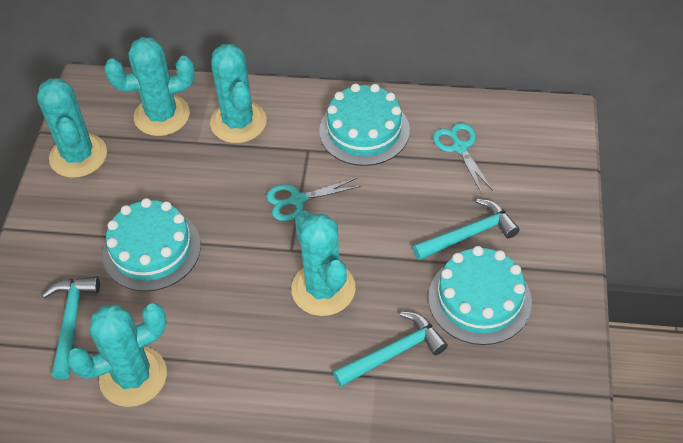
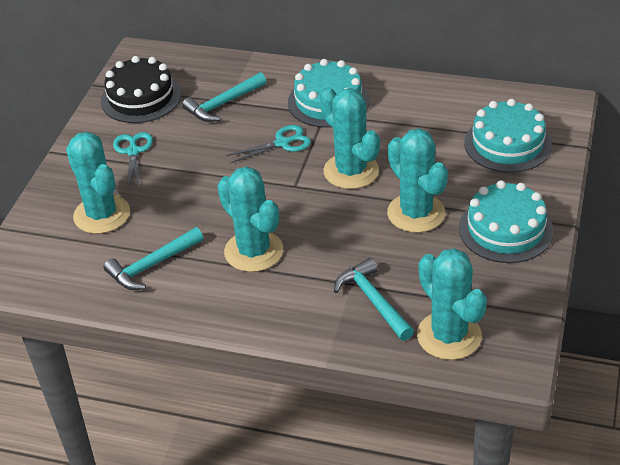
black cake: none = 0 -> [101,56,181,123] = 1

